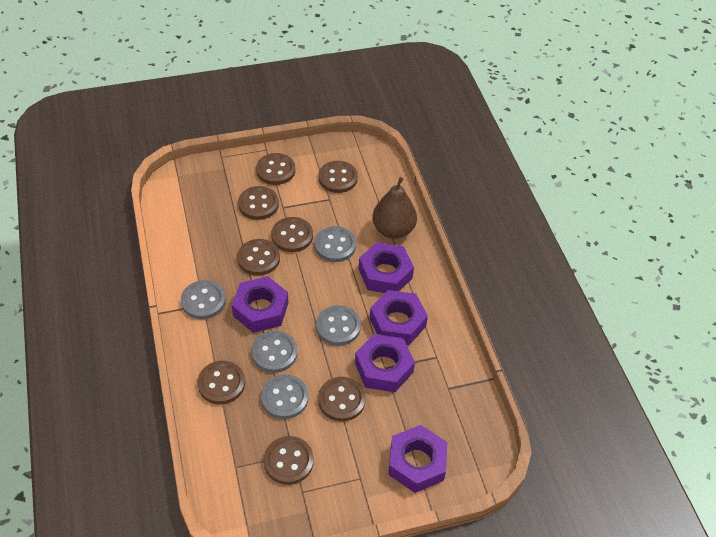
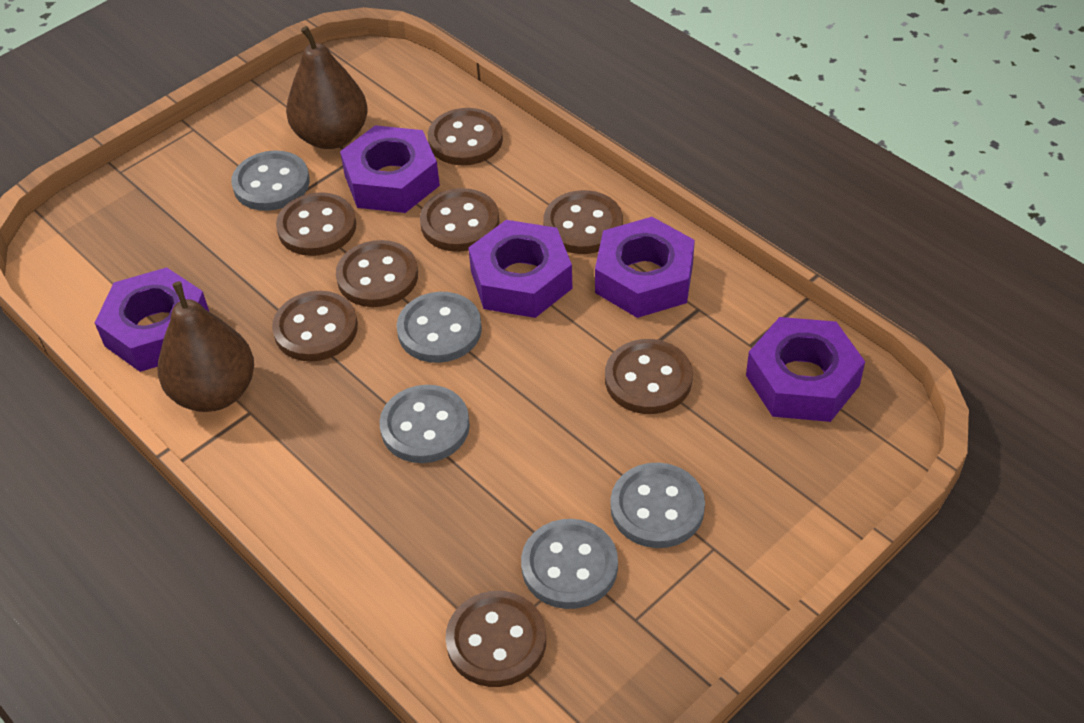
brown pear: [372,177,417,239] = 1 -> [158,281,254,412] [286,26,368,149] = 2

